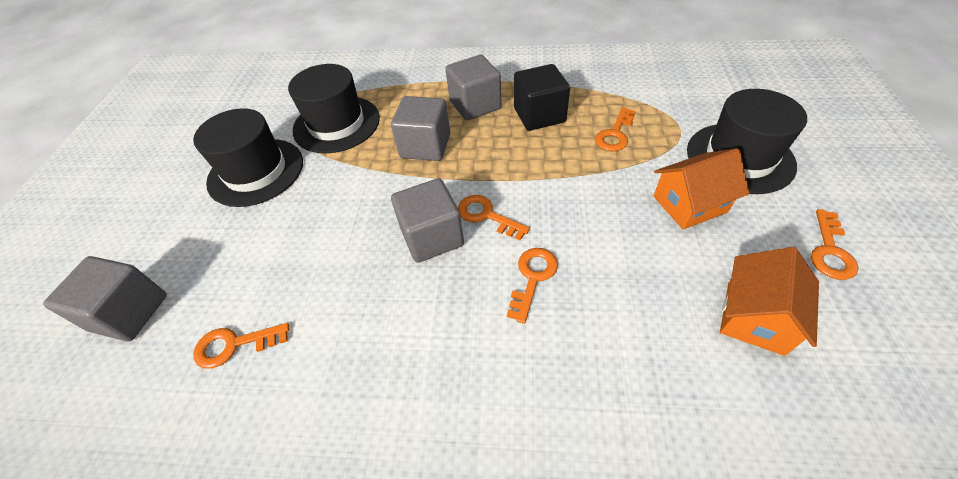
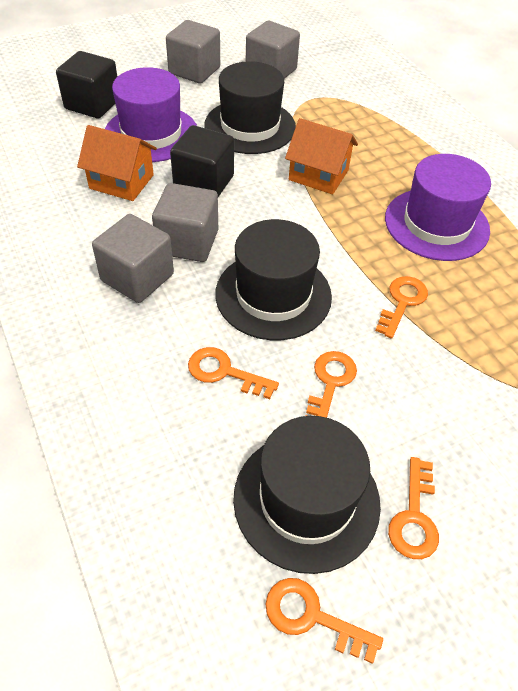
black cube: [514,64,570,131] = 1 -> [56,51,117,119] [170,125,234,197] = 2
purple hat: none = 0 -> [105,67,197,162] [385,154,491,261] = 2

